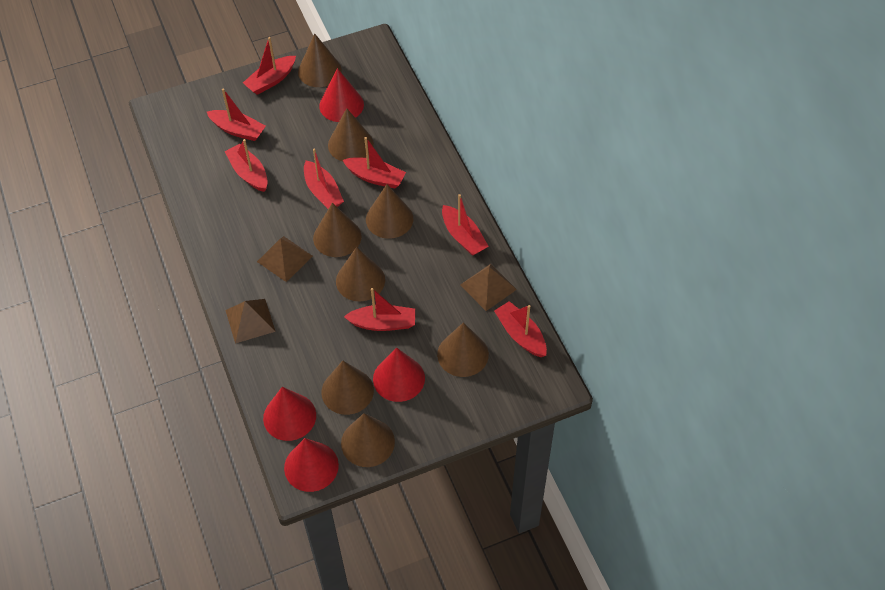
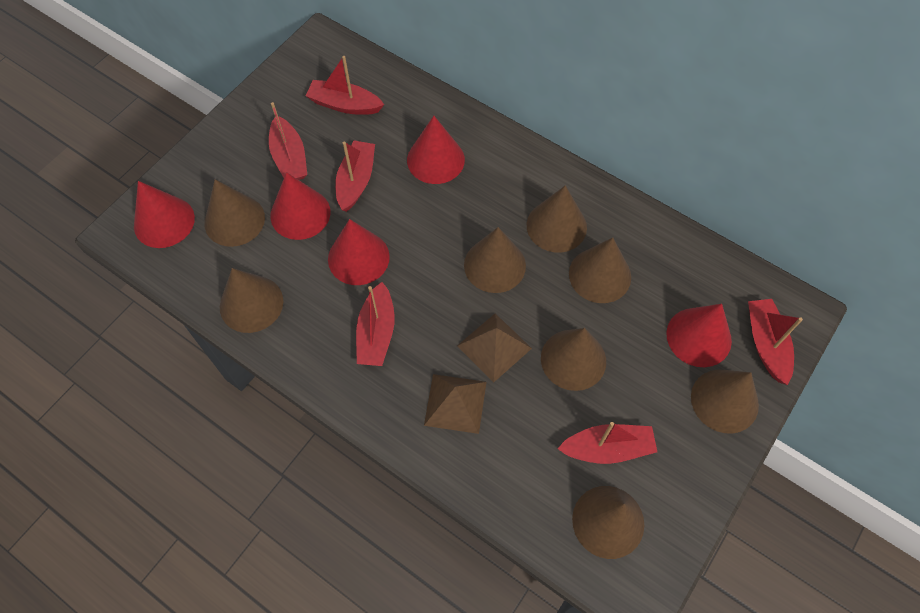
brown pyramid: [225,299,276,344] [257,236,313,282] [460,264,517,311] = 3 -> [424,374,486,434] [457,313,532,382] = 2
red boat: [207,89,266,141] [225,139,268,192] [243,37,296,95] [304,149,344,209] [343,137,406,189] [344,288,415,331] [442,194,489,256] [494,301,547,357] = 8 -> [269,102,307,180] [306,56,384,115] [335,140,375,212] [356,282,395,366] [558,422,657,464] [748,299,803,385] = 6
red cone: [263,387,316,441] [284,438,339,492] [319,68,364,122] [373,347,425,402] = 4 -> [134,181,195,248] [270,172,330,240] [328,219,390,285] [407,116,465,184] [666,304,732,367] = 5

